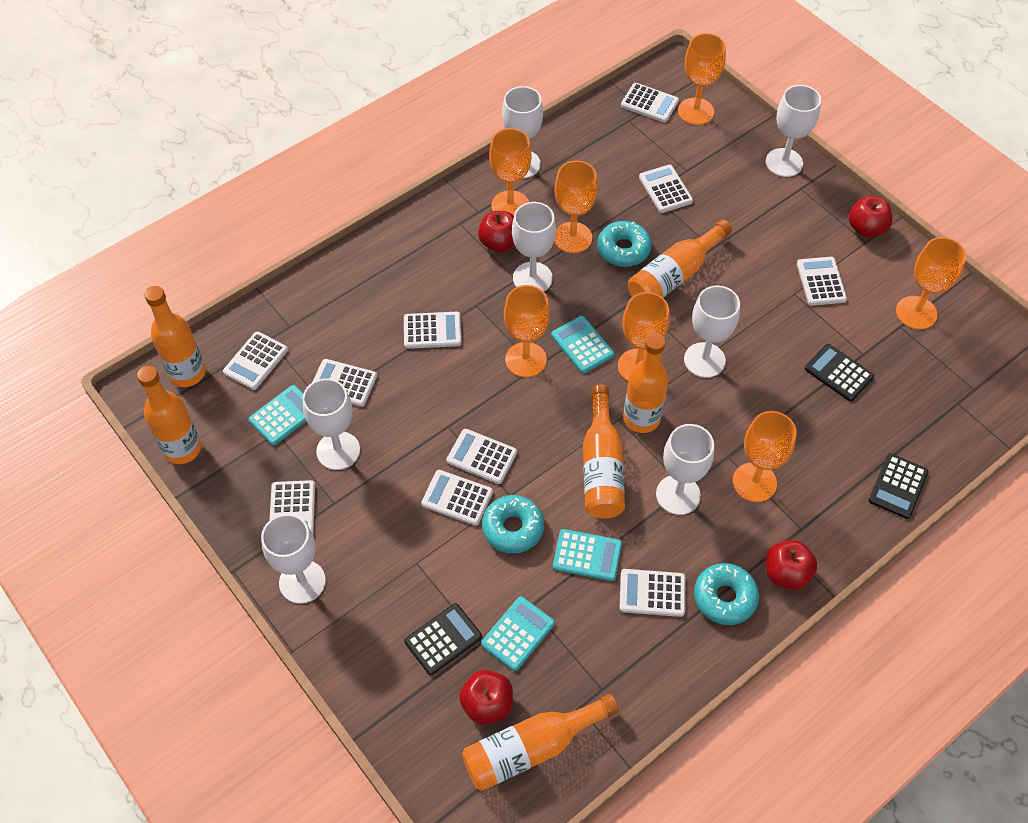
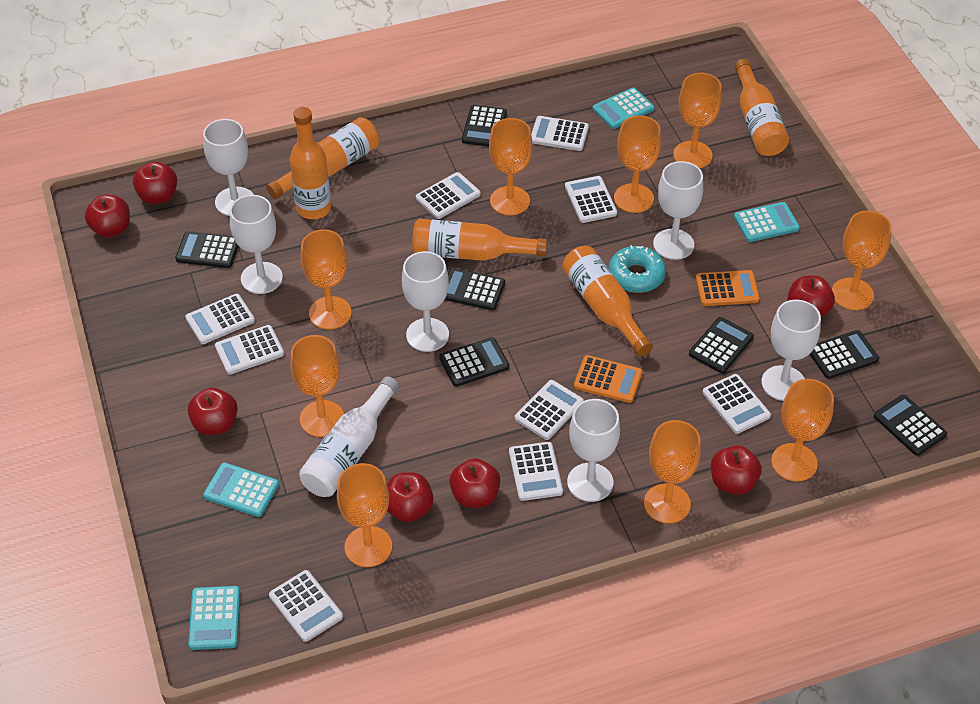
black calculator: [404,603,482,675] [805,344,874,402] [869,453,929,519] = 3 -> [175,231,239,268] [439,337,509,387] [445,268,505,310] [462,105,507,147] [689,317,754,374] [810,330,879,379] [874,395,947,456] = 7
orange bottle: [137,366,201,464] [144,286,205,387] [462,694,619,791] [583,385,625,519] [623,333,669,433] [628,220,732,298] = 6 -> [266,117,379,199] [290,107,331,219] [412,219,547,261] [562,246,653,357] [735,59,789,156] = 5
orange calculator: none = 0 -> [574,355,642,403] [696,270,760,306] = 2
orange goblet: [489,128,532,215] [504,285,550,377] [554,161,598,253] [618,292,669,381] [678,33,726,125] [733,411,796,502] [896,237,966,330] = 7 -> [290,335,344,437] [301,229,351,330] [337,463,392,567] [489,118,533,216] [614,115,661,213] [644,420,701,524] [673,73,722,168] [771,379,834,482] [832,211,892,310] = 9
red apple: [459,670,513,725] [478,211,515,252] [766,540,817,590] [849,196,892,237] = 4 -> [85,194,130,238] [133,162,177,204] [188,388,238,435] [387,472,434,522] [449,458,501,508] [711,445,762,495] [787,276,835,317] = 7
turquoise donut: [482,495,544,553] [597,221,652,267] [694,563,759,625] = 3 -> [608,245,666,293] = 1
white bottle: none = 0 -> [299,376,399,497] = 1
white calculator: [223,331,288,390] [269,480,315,534] [313,359,377,407] [404,312,462,349] [421,470,493,526] [447,429,517,484] [619,569,685,617] [621,83,679,123] [639,165,693,213] [797,257,847,306] = 10 -> [185,294,255,344] [215,325,284,374] [269,570,343,642] [416,172,481,219] [509,442,563,501] [515,380,584,440] [531,116,589,151] [565,176,617,223] [702,374,771,434] = 9
white goblet: [261,514,326,604] [303,378,360,470] [502,86,543,179] [512,202,556,292] [656,424,714,515] [684,285,740,378] [766,85,821,177] = 7 -> [203,119,254,216] [230,195,283,294] [402,251,449,352] [567,399,620,502] [653,161,703,260] [761,300,821,401] = 6

